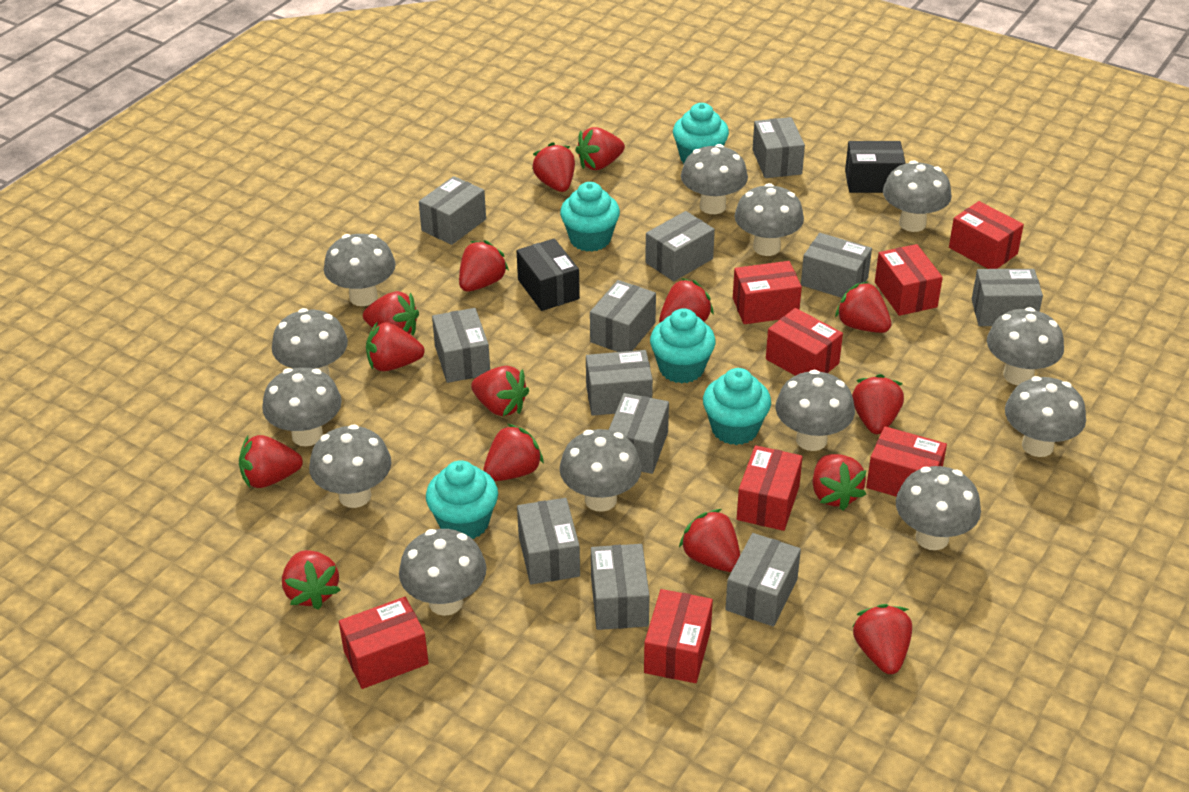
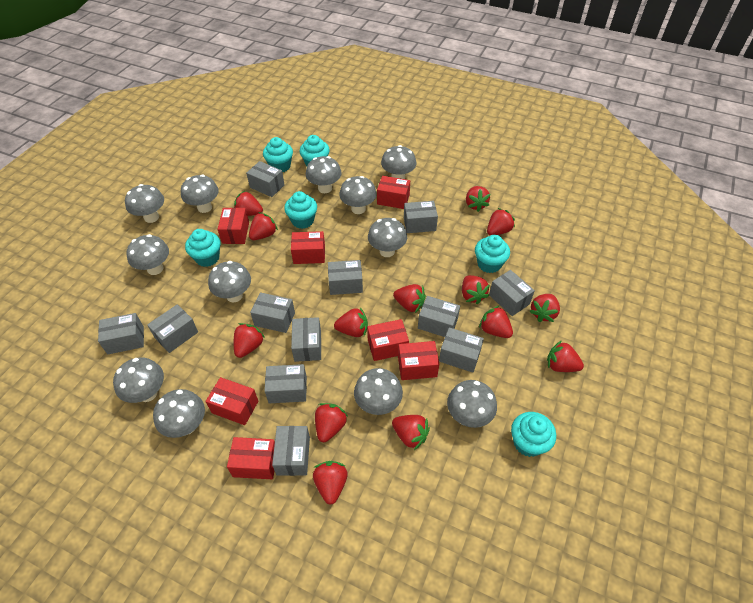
black box: [517,238,580,311] [845,141,906,193] = 2 -> none = 0
grey mushroom: [262,367,342,446] [272,308,348,376] [309,424,392,508] [324,234,396,306] [399,529,487,616] [559,429,642,512] [681,144,748,214] [735,183,804,256] [775,370,855,451] [883,160,952,232] [896,466,981,550] [987,307,1064,385] [1005,376,1086,457] = 13 -> [113,357,164,403] [125,184,164,223] [126,234,169,275] [153,389,205,438] [181,175,219,213] [208,261,251,303] [306,156,342,193] [339,176,377,214] [354,368,403,415] [368,218,407,257] [381,145,416,179] [447,380,497,428] = 12
red box: [339,597,429,689] [644,589,713,683] [733,261,802,324] [737,445,803,531] [766,308,843,376] [866,426,947,497] [875,244,943,316] [949,201,1024,269] = 8 -> [205,377,258,425] [217,208,249,244] [227,437,275,479] [291,231,325,264] [367,319,409,361] [377,176,410,209] [398,341,439,380] = 7
red strawberry: [239,435,303,488] [282,550,340,610] [363,291,419,336] [366,322,424,371] [459,240,509,291] [471,366,529,416] [483,424,544,481] [532,142,575,192] [576,127,625,170] [659,278,714,323] [679,509,740,572] [813,454,867,510] [835,281,891,333] [852,374,904,434] [852,604,912,674] = 15 -> [234,191,263,216] [234,323,265,358] [249,212,278,240] [313,461,348,505] [315,403,347,442] [334,307,368,337] [392,415,430,450] [393,284,426,313] [462,275,490,305] [466,186,490,212] [479,306,513,338] [487,208,515,236] [529,294,560,322] [547,340,584,372] = 14
turquoise cupcake: [426,460,498,539] [560,182,620,252] [650,308,715,384] [673,103,729,164] [703,368,771,445] = 5 -> [185,229,220,267] [263,137,293,173] [284,191,317,229] [300,135,330,166] [475,235,510,273] [511,412,556,457] = 6

